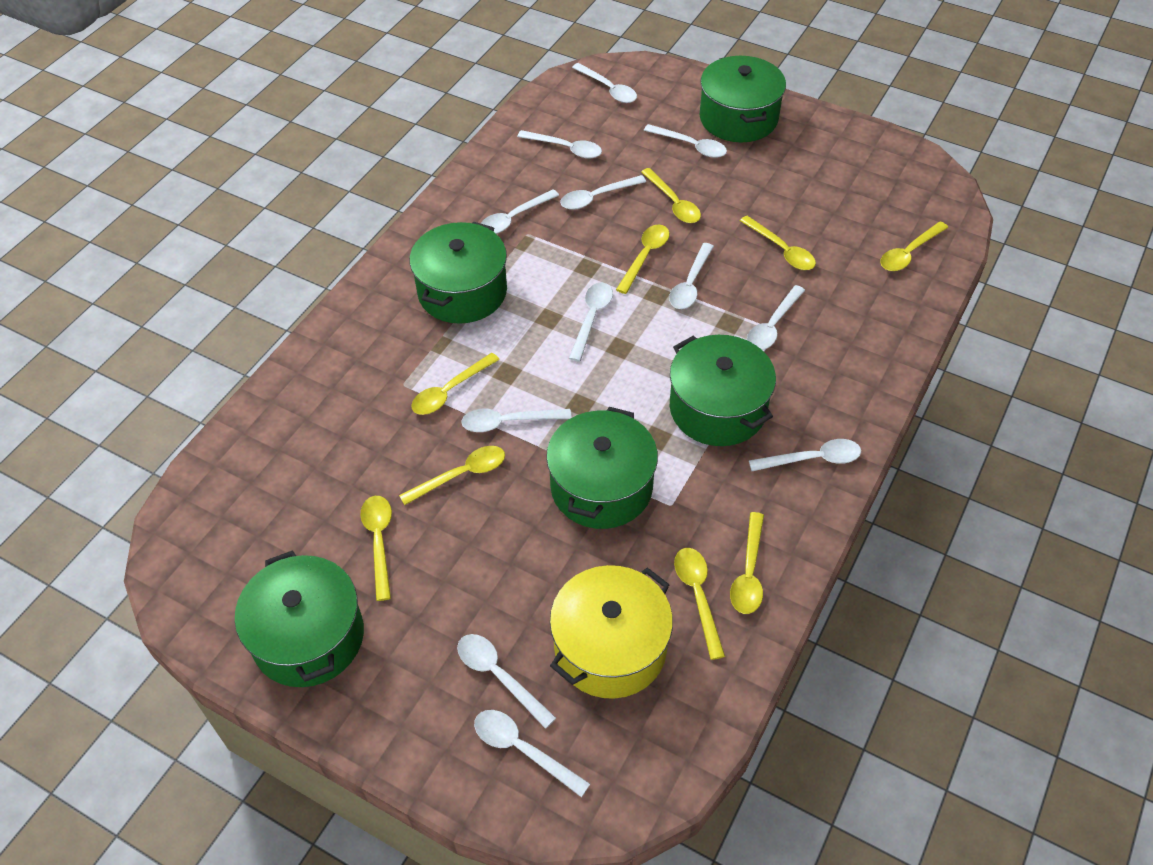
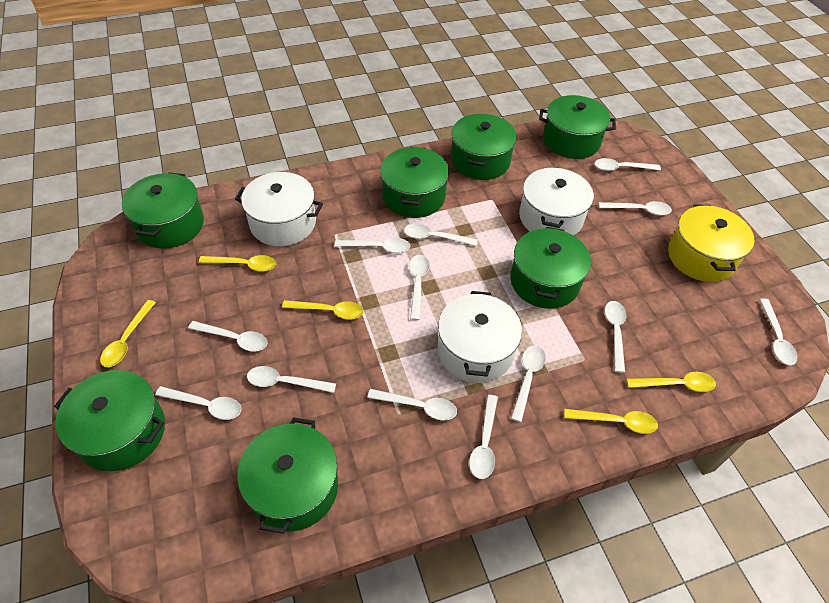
green pot: [235,551,364,687] [410,222,507,324] [546,407,658,529] [670,335,776,446] [700,56,786,142] = 5 -> [54,370,165,471] [122,172,204,249] [237,417,338,534] [380,147,449,218] [451,114,517,180] [510,227,591,309] [539,95,616,159] = 7
white pot: none = 0 -> [235,172,323,246] [438,291,522,383] [519,167,594,236] = 3
white spoon: [457,634,556,729] [461,409,572,432] [474,710,590,797] [481,189,559,234] [517,130,602,159] [560,175,646,210] [569,283,613,362] [572,63,637,103] [644,124,727,158] [669,243,714,309] [747,285,805,350] [749,439,861,471] = 12 -> [155,386,241,420] [188,321,268,351] [247,366,336,393] [334,238,410,253] [367,389,457,421] [404,224,478,246] [409,255,430,320] [469,395,498,479] [511,345,546,422] [595,158,661,171] [599,201,672,216] [604,301,627,373] [759,298,797,365] = 13
yellow spoon: [360,496,392,601] [399,446,505,505] [411,353,500,415] [616,225,669,294] [641,168,701,223] [674,548,725,660] [730,512,764,614] [740,216,816,270] [880,221,948,271] = 9 -> [100,300,156,367] [199,255,276,272] [282,300,364,320] [564,409,658,434] [626,372,716,392] = 5

